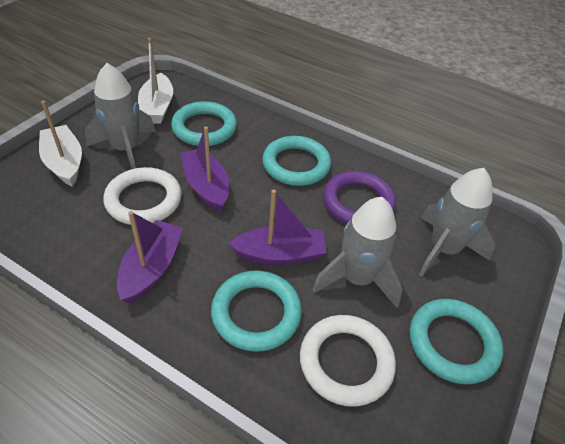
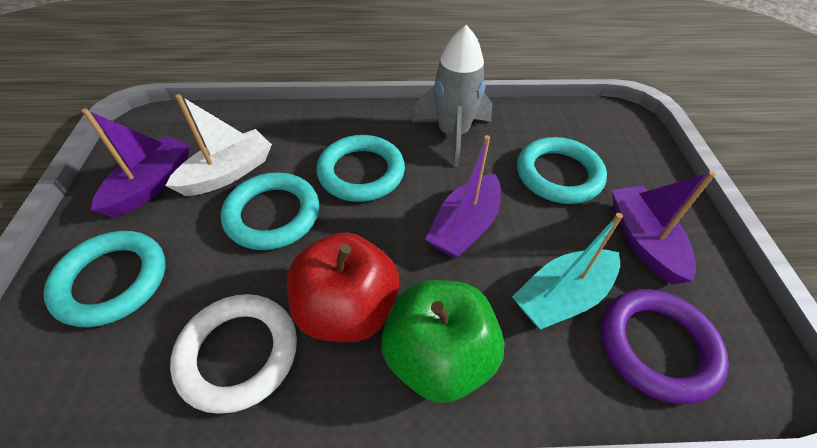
green apple: none = 0 -> [381,280,505,403] = 1
grey rocket: [85,63,156,169] [312,197,402,308] [419,168,495,277] = 3 -> [412,25,493,167] = 1
red apple: none = 0 -> [287,232,399,342] = 1
turquoise boat: none = 0 -> [512,213,623,329] = 1
white boat: [39,100,82,187] [138,38,173,124] = 2 -> [165,94,272,196] = 1
white ring: [103,167,182,225] [300,315,396,407] = 2 -> [170,294,297,414] = 1

